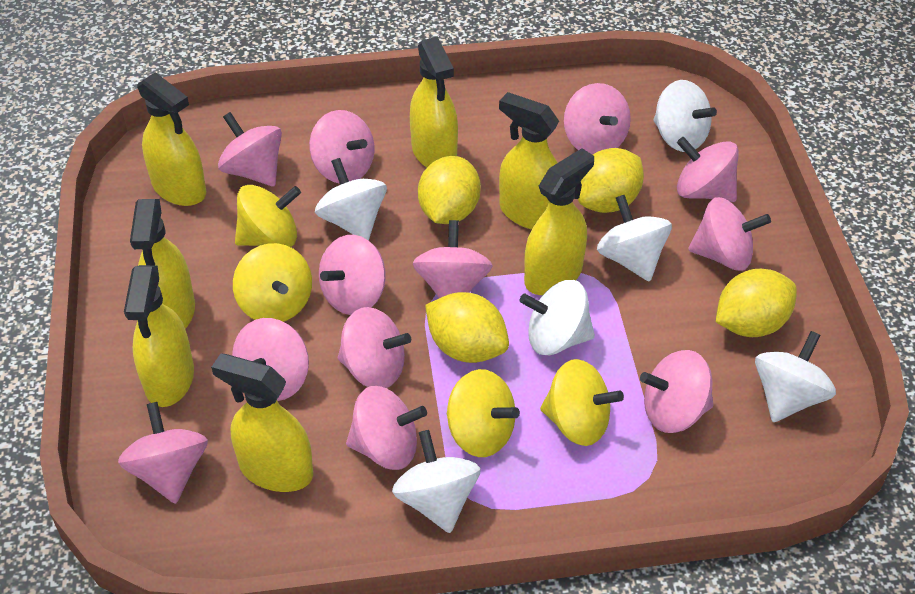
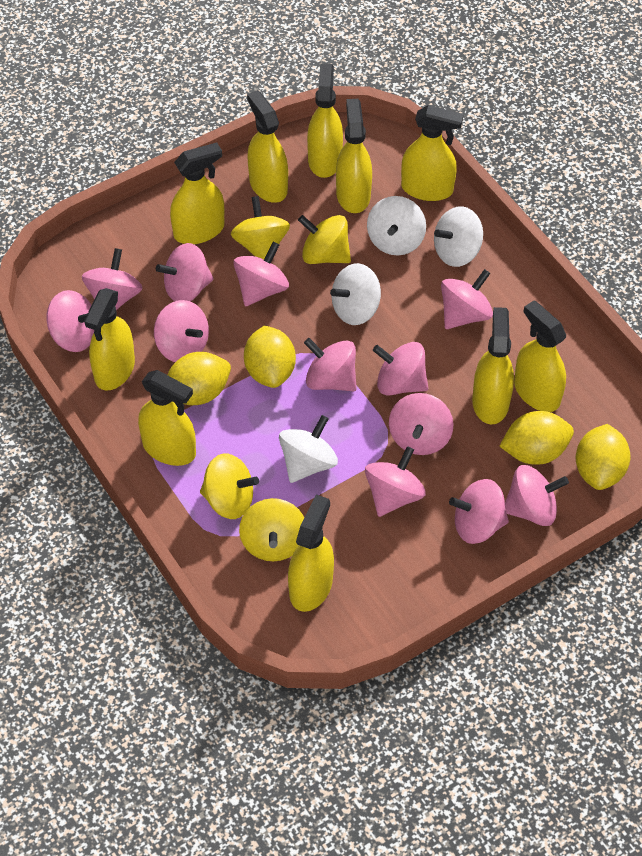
white spinning top: [315,158,387,241] [392,430,481,533] [519,280,595,355] [597,195,672,282] [653,80,717,152] [755,331,836,422] = 6 -> [279,415,338,483] [330,263,381,325] [367,196,426,256] [434,206,483,267] = 4
yellow spray bottle: [124,265,194,407] [130,199,195,329] [137,72,206,206] [211,354,313,492] [410,37,458,167] [499,92,559,230] [524,148,594,295] = 7 -> [84,288,135,390] [138,370,196,466] [170,142,224,244] [247,90,288,203] [288,494,334,612] [307,63,343,178] [336,99,372,213] [401,105,464,201] [472,307,514,424] [514,301,566,412] = 10

